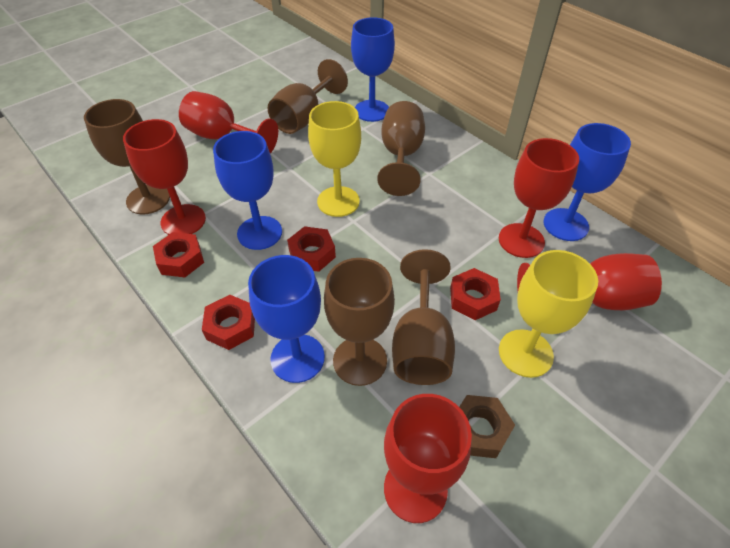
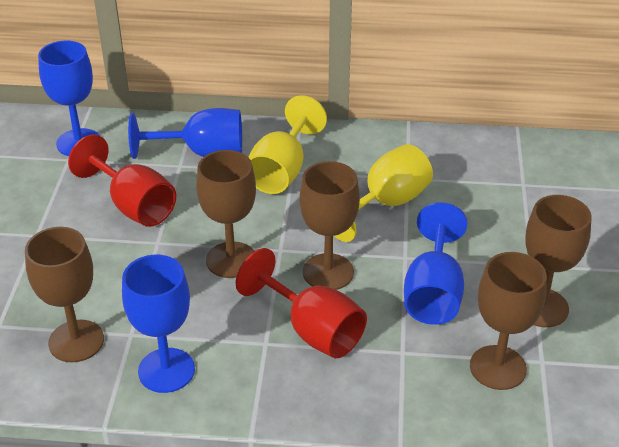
brown nut: [459,395,515,458] = 1 -> none = 0
red goblet: [123,119,206,235] [179,91,278,154] [384,394,472,523] [499,138,579,258] [517,253,662,310] = 5 -> [68,135,176,227] [236,248,367,358] = 2
red nut: [153,232,204,277] [202,295,255,350] [287,226,336,272] [450,268,501,320] = 4 -> none = 0

